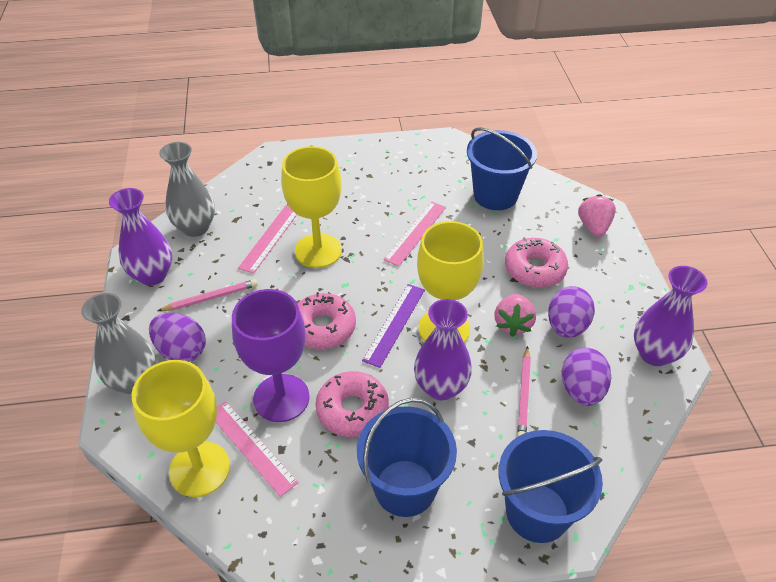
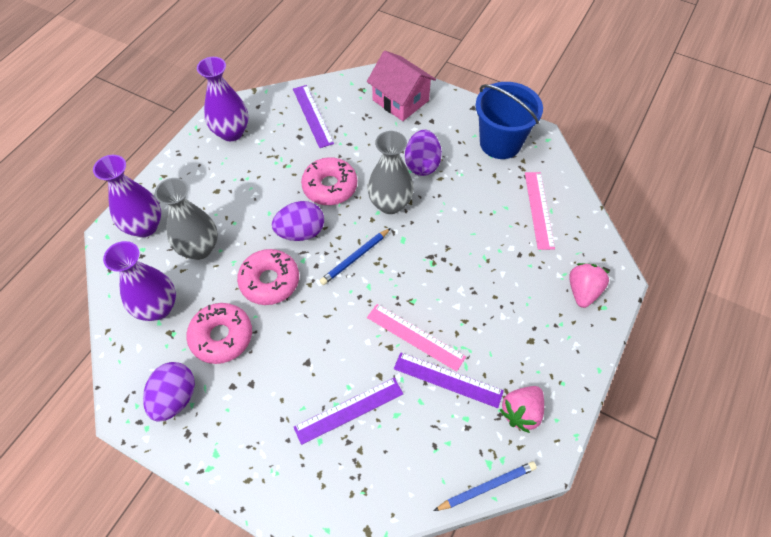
blue bucket: [357,398,457,517] [467,127,537,210] [498,430,603,543] = 3 -> [476,82,543,159] = 1
blue pencil: none = 0 -> [320,228,391,285] [434,462,537,511] = 2
pink house: none = 0 -> [367,51,436,121] = 1
pink pencil: [158,279,258,311] [517,346,531,437] = 2 -> none = 0
pink ruler: [216,401,299,497] [238,205,297,274] [383,201,446,267] = 3 -> [367,304,466,372] [525,172,555,250] = 2
purple goblet: [232,289,310,422] = 1 -> none = 0
purple ruler: [362,284,425,368] = 1 -> [293,85,334,148] [294,378,403,445] [394,352,504,408] = 3
yellow goblet: [132,360,230,497] [281,146,342,268] [417,221,484,343] = 3 -> none = 0

